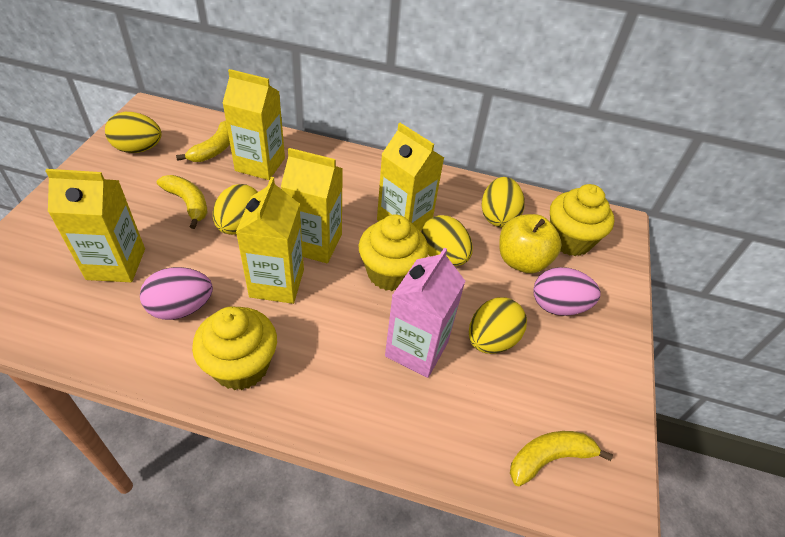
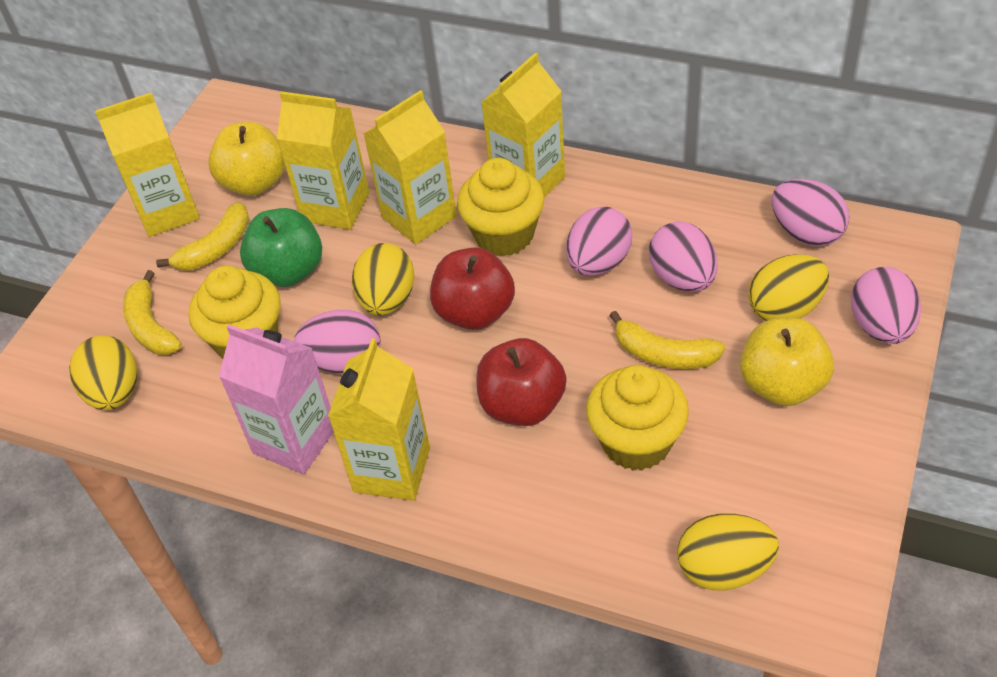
green apple: none = 0 -> [240,208,322,287] = 1
pink egg: [140,267,213,320] [534,267,600,316] = 2 -> [294,310,381,374] [566,207,632,276] [649,222,717,292] [772,179,850,246] [851,267,921,344] = 5
red apple: none = 0 -> [430,247,515,330] [476,338,567,426] = 2
yellow apple: [500,214,562,273] = 1 -> [208,122,285,196] [740,318,834,406] = 2
yellow egg: [105,112,162,153] [213,184,258,235] [421,215,473,266] [469,298,527,354] [482,177,525,228] = 5 -> [69,336,137,410] [352,243,415,315] [677,513,779,591] [748,254,829,321] = 4

